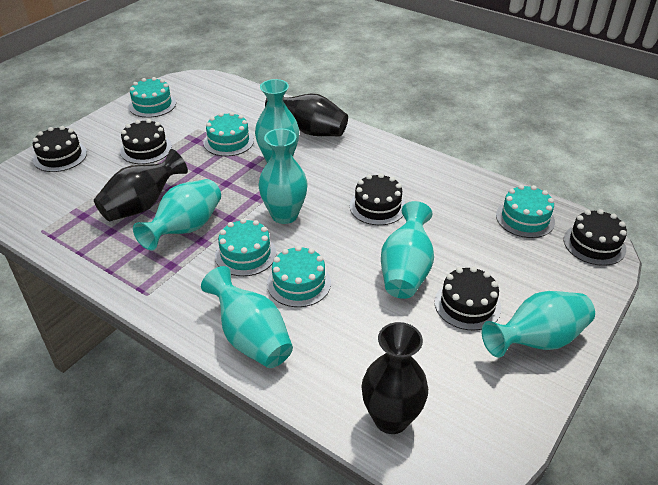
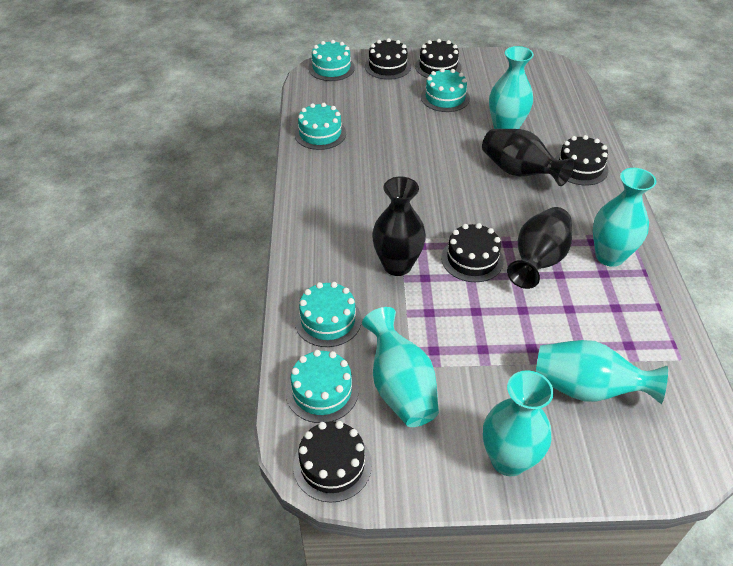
turquoise vase: [133,179,221,250] [201,266,293,368] [255,79,299,163] [258,129,308,224] [381,201,434,299] [482,291,595,358] = 6 -> [362,307,439,427] [483,370,554,476] [489,46,534,129] [536,340,668,404] [593,168,656,267] = 5

